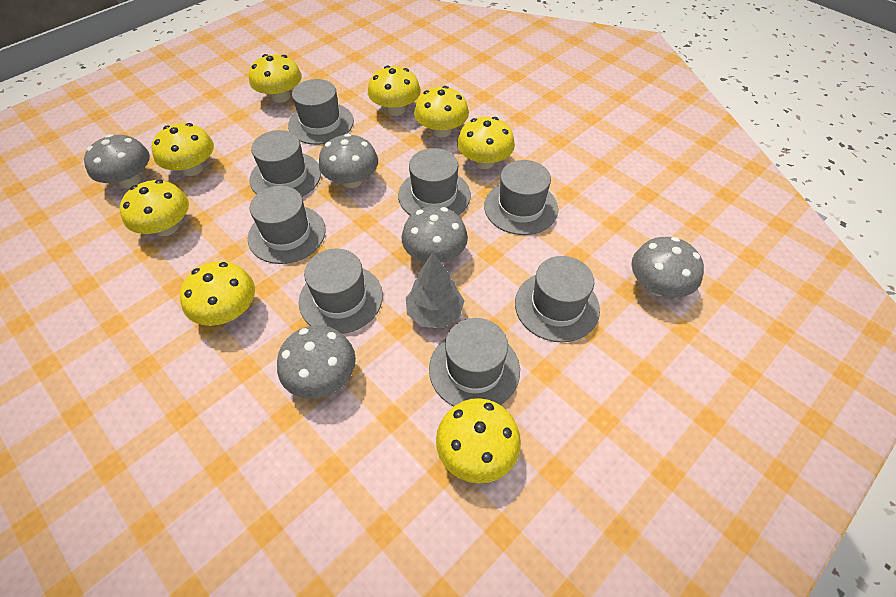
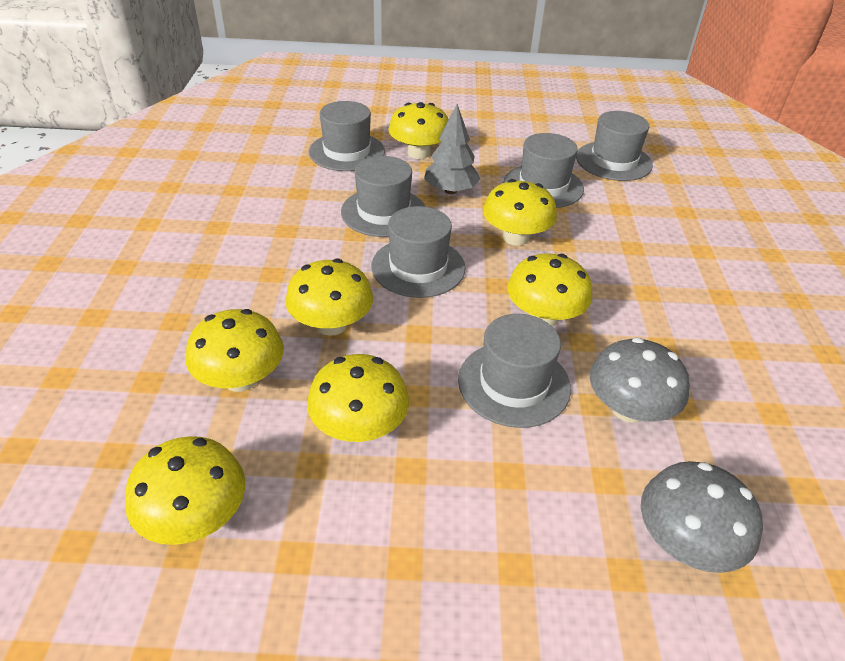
grey hat: [248,186,326,264] [249,130,321,197] [288,79,354,145] [299,249,383,334] [398,148,471,216] [429,318,520,406] [484,160,558,235] [515,256,600,342] = 8 -> [309,101,385,171] [341,156,425,237] [371,206,465,298] [458,314,571,428] [504,133,584,208] [576,111,653,181] = 6
grey mushroom: [84,134,150,188] [277,325,356,399] [319,133,378,188] [401,206,468,263] [631,237,704,298] = 5 -> [590,337,690,423] [641,461,763,573] = 2
yellow mushroom: [120,180,189,236] [151,123,214,176] [180,261,255,326] [249,54,302,103] [368,66,421,116] [414,86,469,137] [436,398,521,484] [457,117,515,169] = 8 -> [125,436,245,545] [186,309,284,392] [285,259,373,336] [307,354,409,442] [388,102,449,159] [483,179,557,246] [507,253,592,327] = 7

